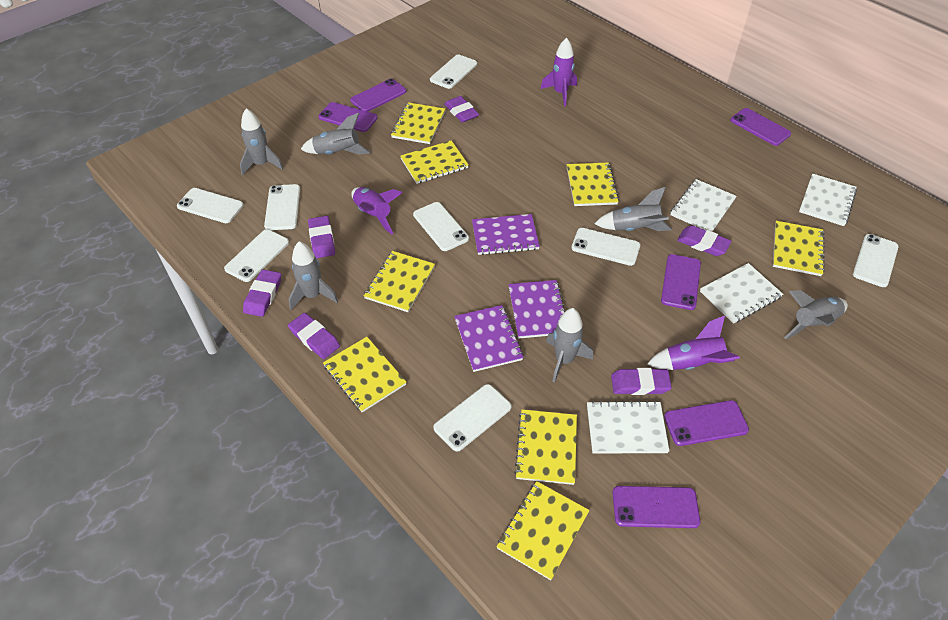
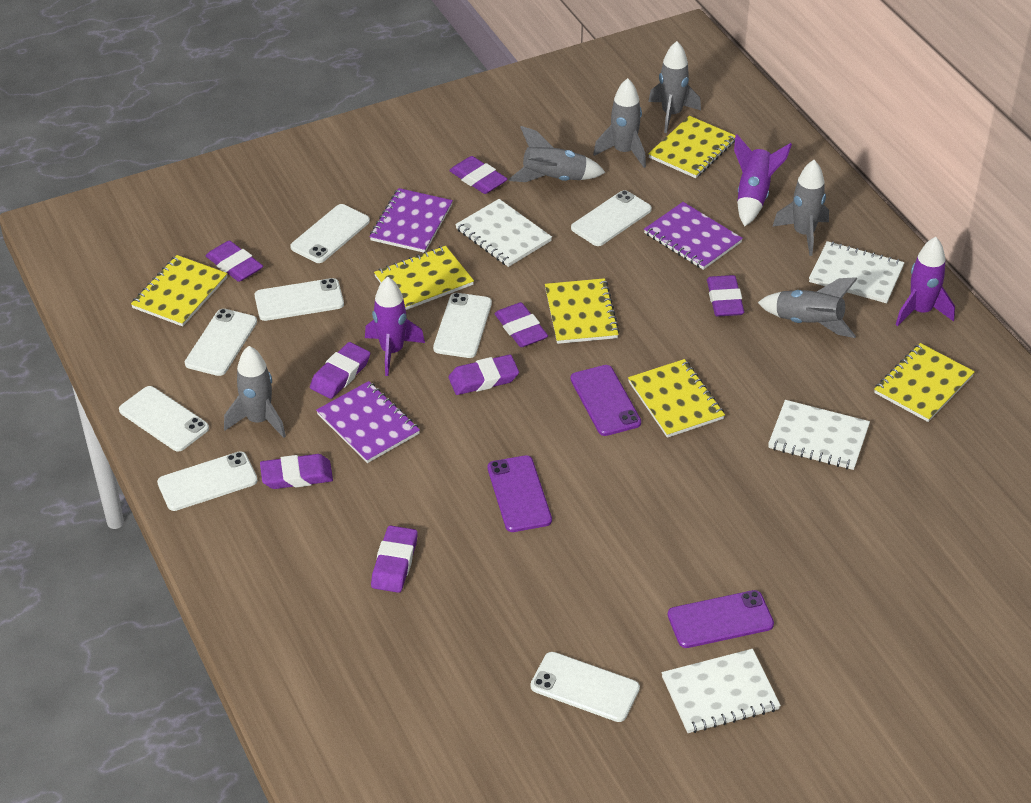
purple eraser: [243,269,281,317] [288,313,340,359] [308,216,335,258] [444,96,479,123] [611,368,672,395] [677,225,732,256] = 6 -> [206,241,263,282] [260,454,333,489] [310,342,370,399] [371,525,418,593] [448,354,519,395] [449,156,508,194] [494,302,548,347] [707,275,744,317] = 8
purple phone: [318,102,378,132] [350,79,406,112] [613,486,700,528] [661,254,701,310] [664,400,749,446] [730,108,791,146] = 6 -> [488,455,552,532] [571,365,641,436] [668,590,774,648] = 3
yellow notebook: [323,337,406,412] [364,251,435,312] [391,102,445,144] [400,140,469,184] [496,481,590,580] [514,409,577,485] [567,163,619,206] [773,221,825,276] = 8 -> [131,255,228,327] [374,246,474,310] [545,278,620,344] [628,359,725,438] [648,116,736,178] [874,343,975,422] = 6

